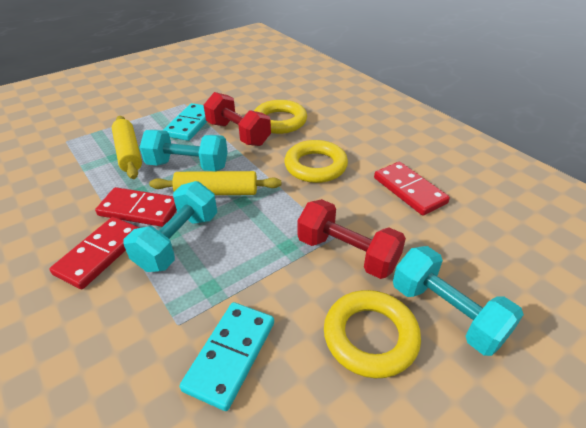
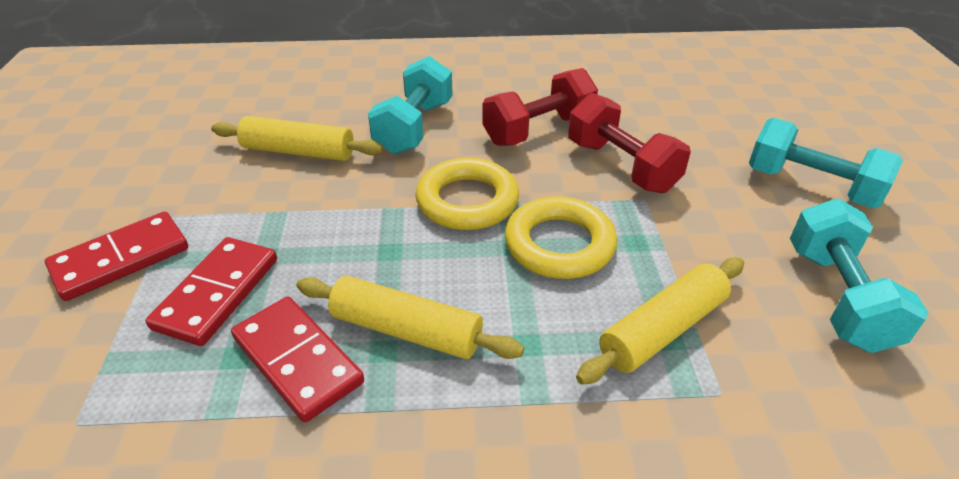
turquoise domino: [163,103,207,141] [180,302,274,411] = 2 -> none = 0
yellow ring: [254,100,307,134] [284,140,348,183] [324,290,421,378] = 3 -> [415,158,519,230] [505,196,617,279] = 2
yellow rolling pin: [112,116,142,179] [149,171,281,195] = 2 -> [211,116,383,161] [296,275,524,359] [576,258,744,385] = 3

